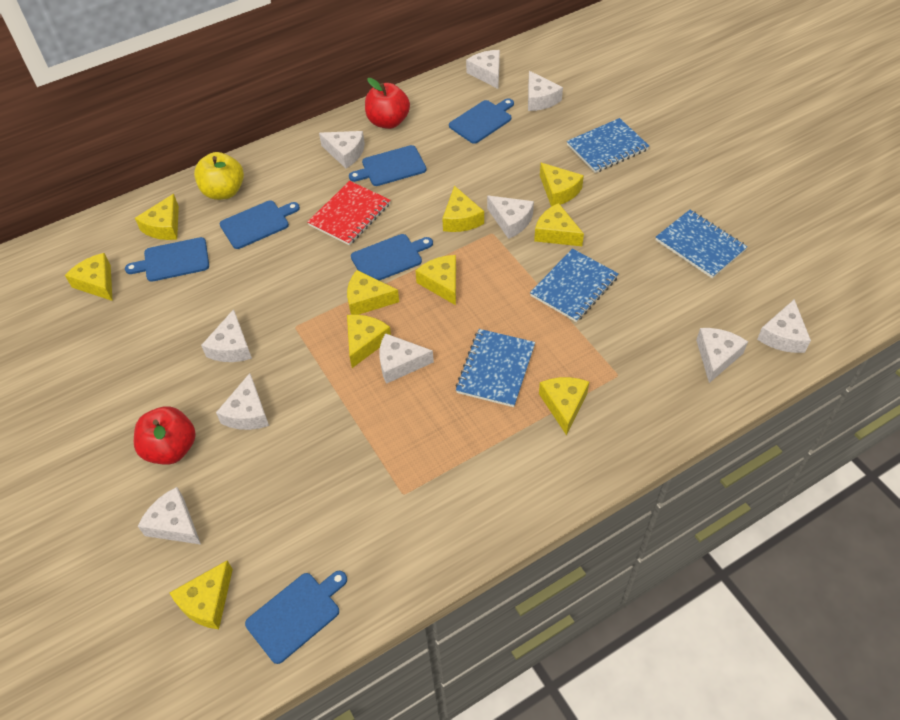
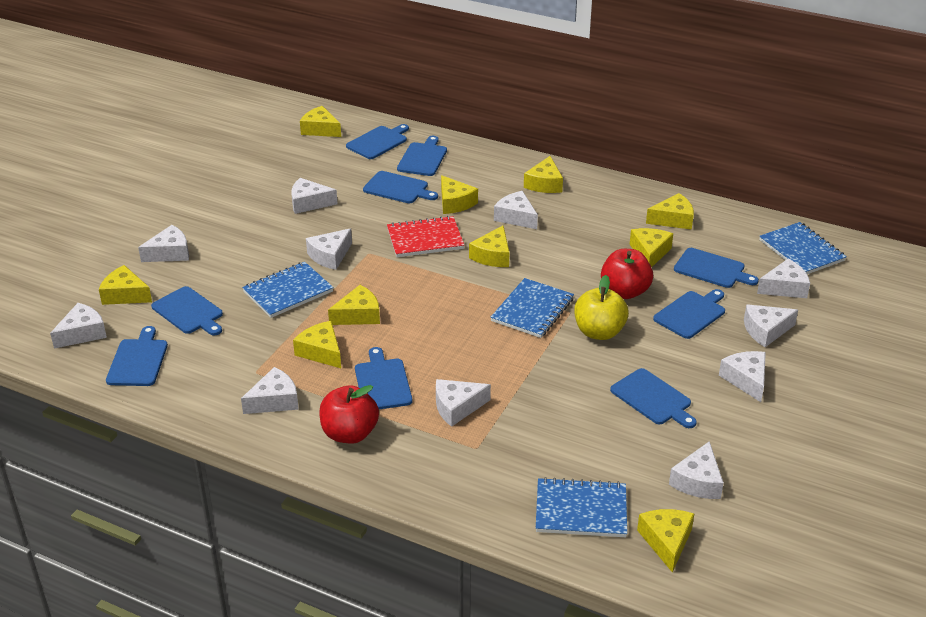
blue cutting board: [125,237,209,282] [220,200,300,249] [245,571,347,664] [349,145,427,186] [351,234,433,281] [449,98,514,144] = 6 -> [106,326,168,386] [151,286,223,336] [346,124,409,159] [355,347,412,409] [363,171,438,203] [397,136,447,176] [610,368,697,428] [653,289,725,339] [674,248,759,288] = 9
white cheese: [138,487,201,545] [201,309,252,362] [216,373,269,430] [319,131,365,168] [379,333,434,384] [466,50,500,89] [487,195,534,239] [528,71,563,111] [696,328,748,383] [757,299,811,353] = 10 -> [50,303,107,349] [138,225,189,262] [241,367,299,414] [291,178,337,214] [306,228,352,270] [436,379,491,427] [494,191,538,229] [669,441,724,499] [719,351,766,402] [744,304,798,347] [757,258,810,298] = 11

